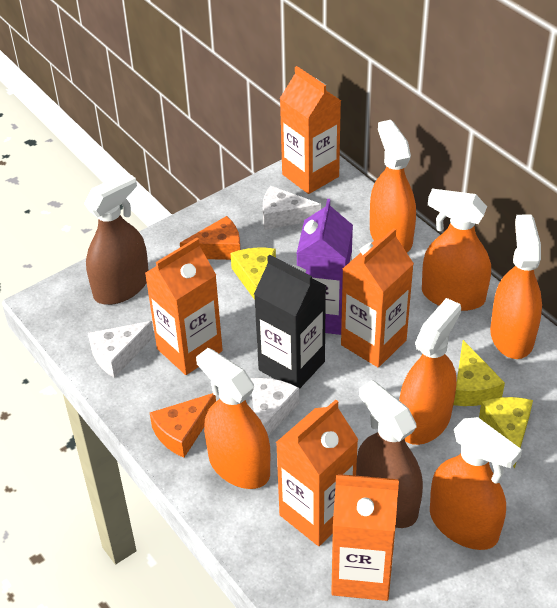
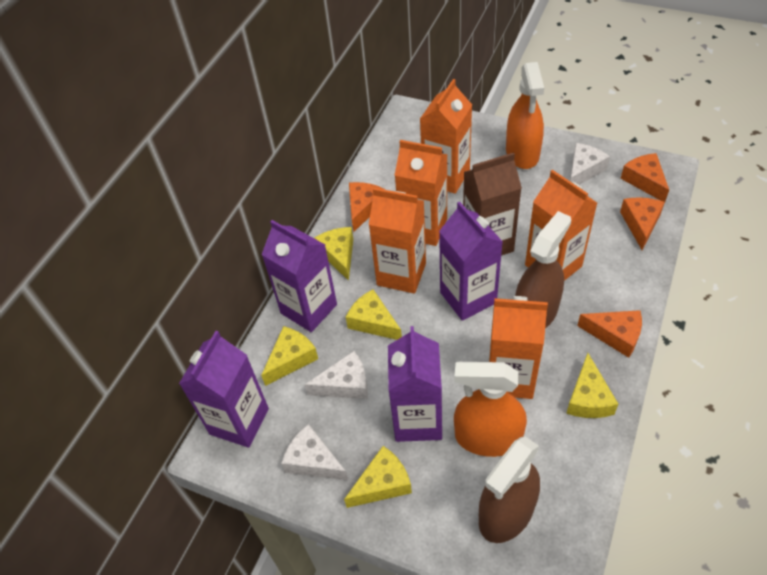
black carton: [254,255,326,389] = 1 -> none = 0
brown carton: none = 0 -> [463,152,522,256] = 1
orange cheese: [150,393,216,458] [180,216,241,260] = 2 -> [349,182,385,232] [577,310,642,358] [620,197,665,250] [621,153,669,202] = 4
orange spray bottle: [196,348,270,489] [370,120,416,252] [399,298,461,445] [422,189,491,311] [430,417,522,550] [490,215,542,359] = 6 -> [454,362,527,457] [506,62,544,169] = 2
purple carton: [296,199,353,335] = 1 -> [179,331,269,448] [261,220,337,332] [388,326,442,442] [439,202,503,321] = 4
yellow cheese: [230,248,276,300] [453,340,505,406] [479,397,533,468] = 3 -> [261,326,318,386] [314,227,353,281] [344,446,412,508] [346,289,402,340] [566,353,618,418] = 5

